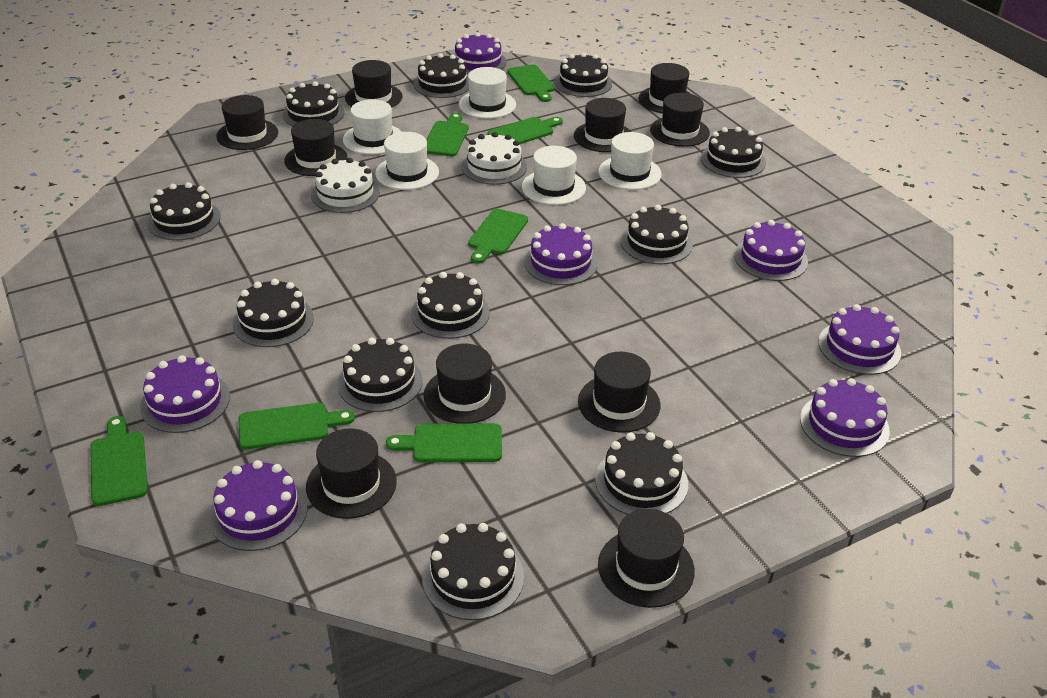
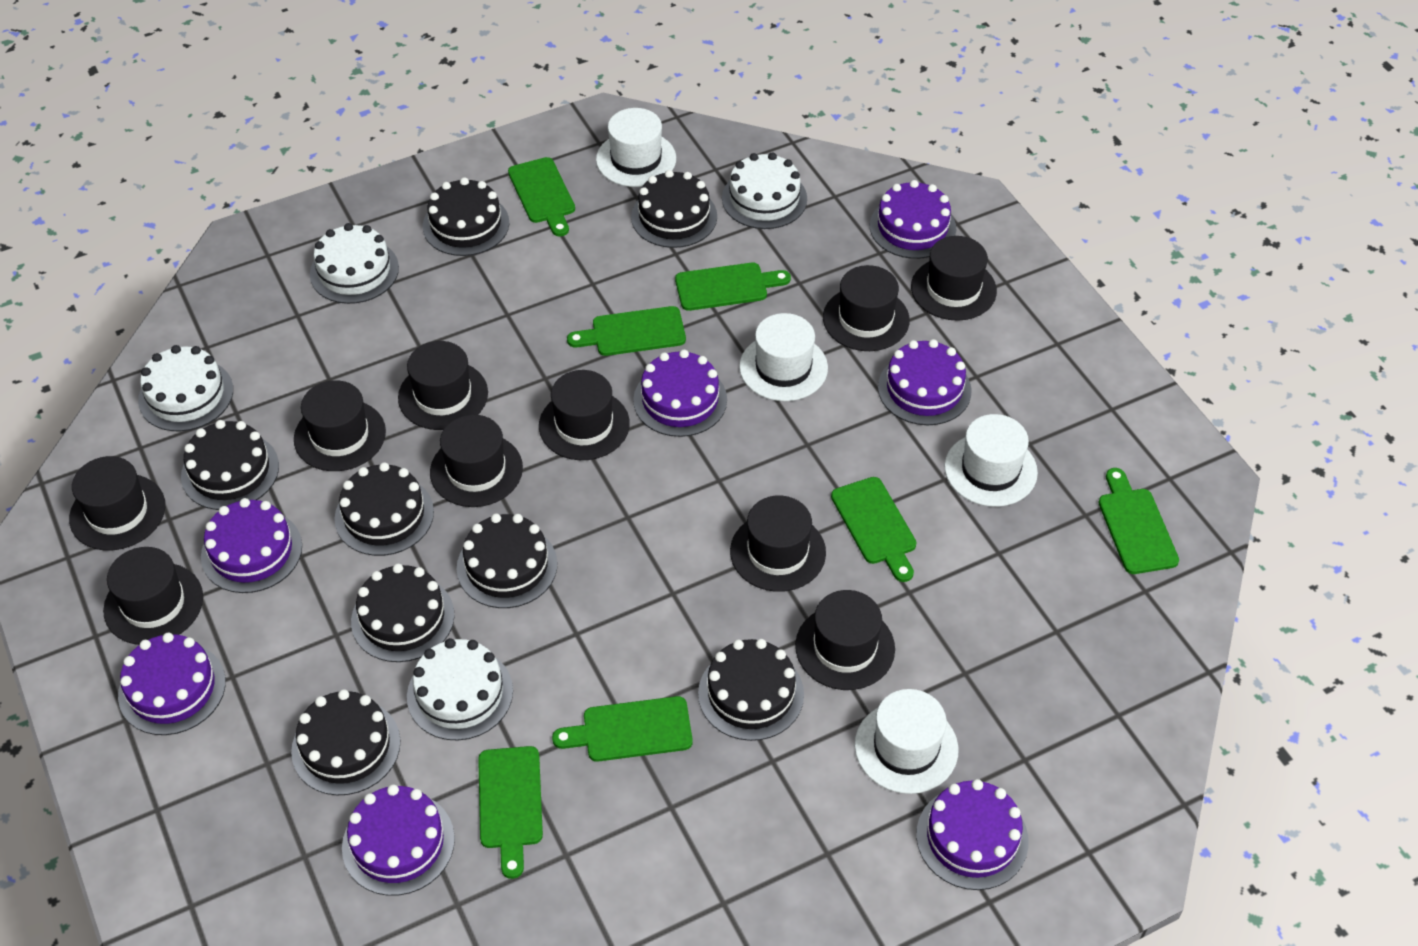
black cake: [147,182,221,240] [233,279,314,347] [283,81,345,126] [337,337,423,412] [411,272,490,339] [413,53,469,98] [422,523,524,620] [554,52,612,97] [595,432,688,515] [621,205,693,264] [701,127,766,178] = 11 -> [181,420,279,510] [291,689,400,795] [335,462,434,556] [351,563,454,662] [423,177,509,256] [457,514,558,608] [631,170,717,248] [698,639,804,741] = 8
white cake: [311,158,380,213] [462,132,527,185] = 2 -> [138,345,233,431] [310,223,399,304] [407,638,513,740] [722,152,807,229] = 4
white hat: [343,99,402,155] [375,132,439,190] [459,67,516,119] [522,146,586,205] [598,132,662,190] = 5 -> [596,108,676,187] [739,313,828,401] [855,689,958,794] [944,414,1038,507] = 4

